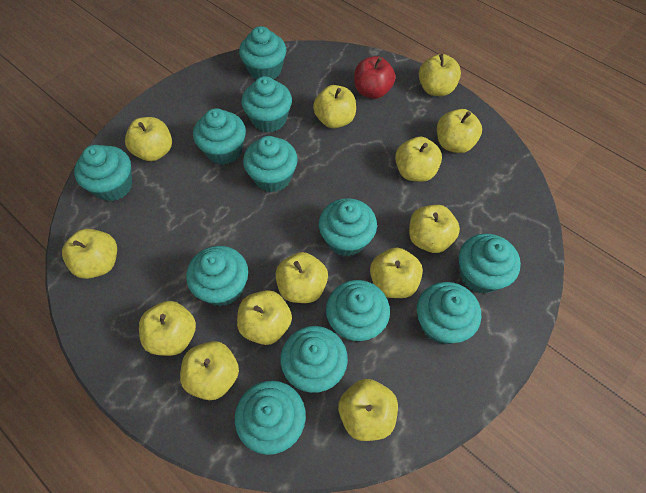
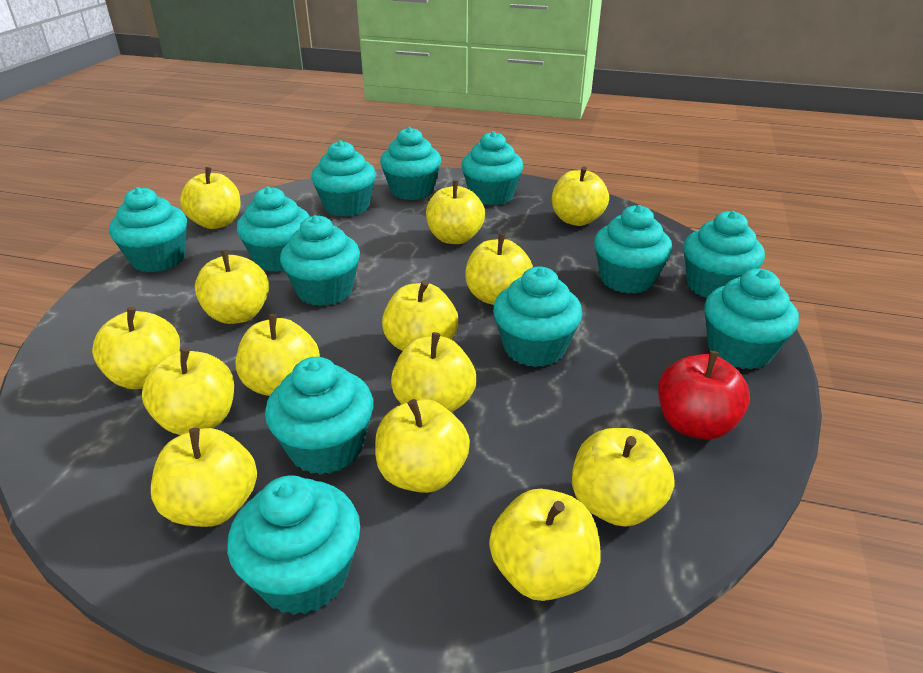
yellow apple: [62,229,117,279] [125,117,172,161] [139,301,196,356] [180,341,239,400] [237,290,292,345] [276,252,328,303] [313,85,356,128] [338,379,398,441] [370,247,423,298] [395,137,442,182] [409,205,460,253] [419,54,461,96] [437,109,482,153] = 13 -> [92,307,180,389] [142,348,234,435] [151,428,257,527] [180,167,241,229] [195,250,269,324] [236,314,320,396] [375,399,470,493] [382,280,458,351] [391,332,476,413] [426,180,485,244] [465,234,533,305] [489,489,601,601] [552,166,609,226] [572,428,675,527] = 14

